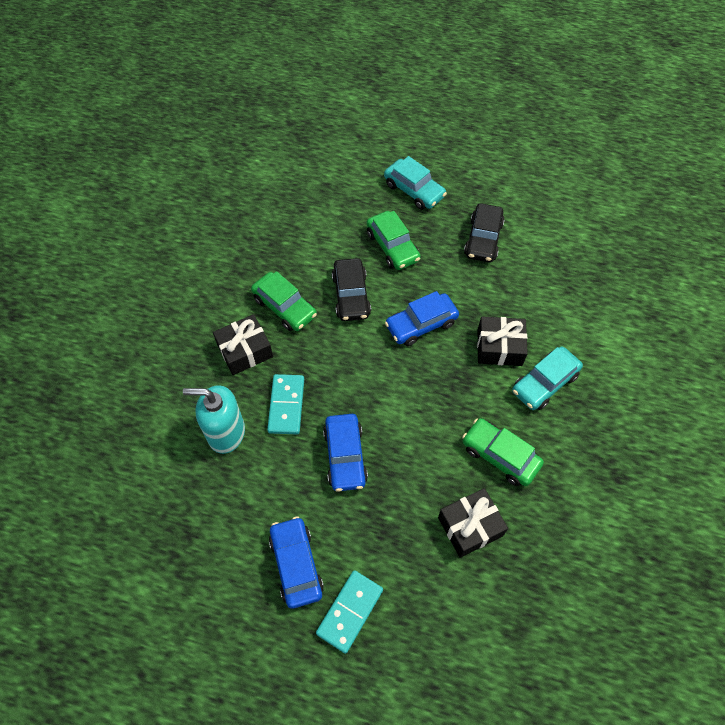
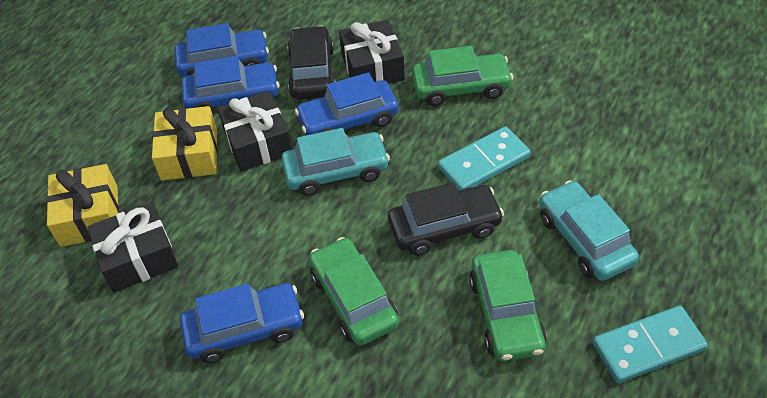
blue car: [269,516,324,609] [323,414,368,492] [385,291,459,346] = 3 -> [174,23,269,76] [180,283,304,363] [182,56,280,113] [295,72,399,135] = 4
turquoise soap dispenser: [183,385,245,454] = 1 -> none = 0
yellow gift: none = 0 -> [46,164,119,247] [152,106,218,181] = 2

